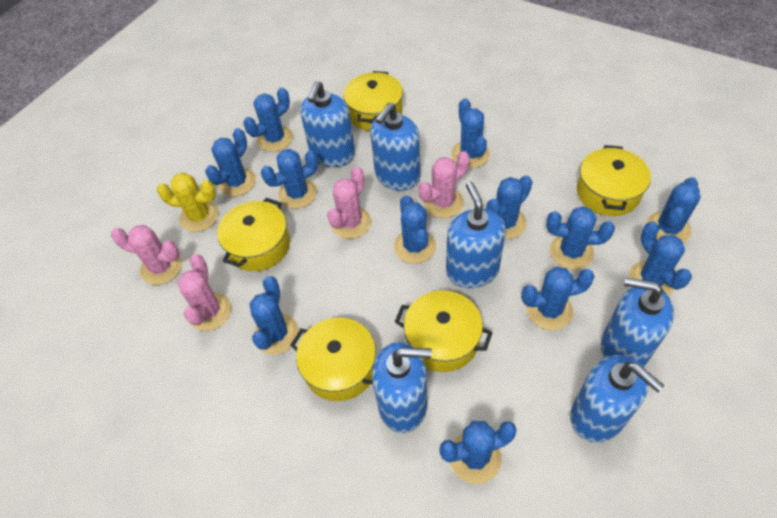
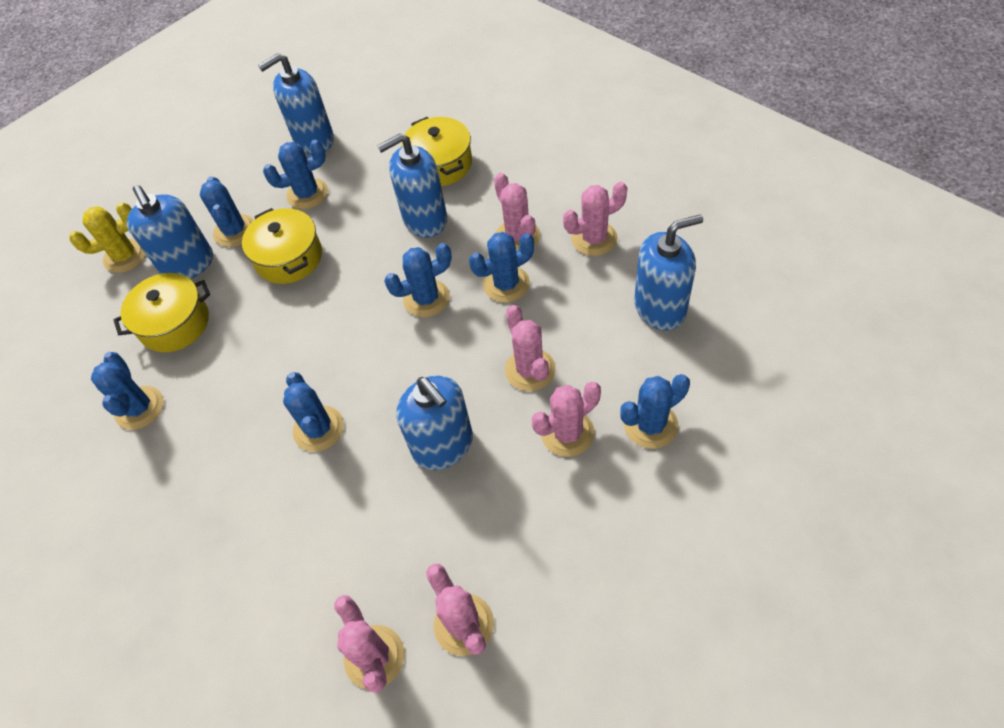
blue cactus: [205,128,256,197] [244,88,293,152] [249,276,299,355] [261,149,318,209] [394,195,436,264] [439,421,517,484] [451,98,490,168] [486,175,532,239] [521,267,595,330] [546,206,615,269] [629,221,692,295] [646,177,701,243] = 12 -> [91,352,163,430] [200,176,254,247] [263,140,328,209] [283,372,344,452] [384,243,452,317] [469,232,534,303] [620,374,690,449] = 7
blue soap dispenser: [300,81,355,167] [370,103,420,191] [372,342,432,433] [446,182,506,288] [570,355,664,443] [601,278,674,367] = 6 -> [127,185,213,279] [258,53,334,155] [377,133,447,238] [396,376,473,470] [634,214,703,331] = 5
pink cactus: [111,225,182,285] [178,254,231,331] [327,167,371,239] [419,151,470,218] = 4 -> [334,595,404,693] [426,564,494,656] [494,173,540,251] [505,305,556,391] [532,382,601,457] [563,182,627,256] = 6
yellow pot: [217,198,290,271] [290,318,376,401] [343,71,403,131] [395,290,493,372] [577,145,651,216] = 5 -> [113,273,210,352] [242,208,322,284] [401,117,472,186] = 3

